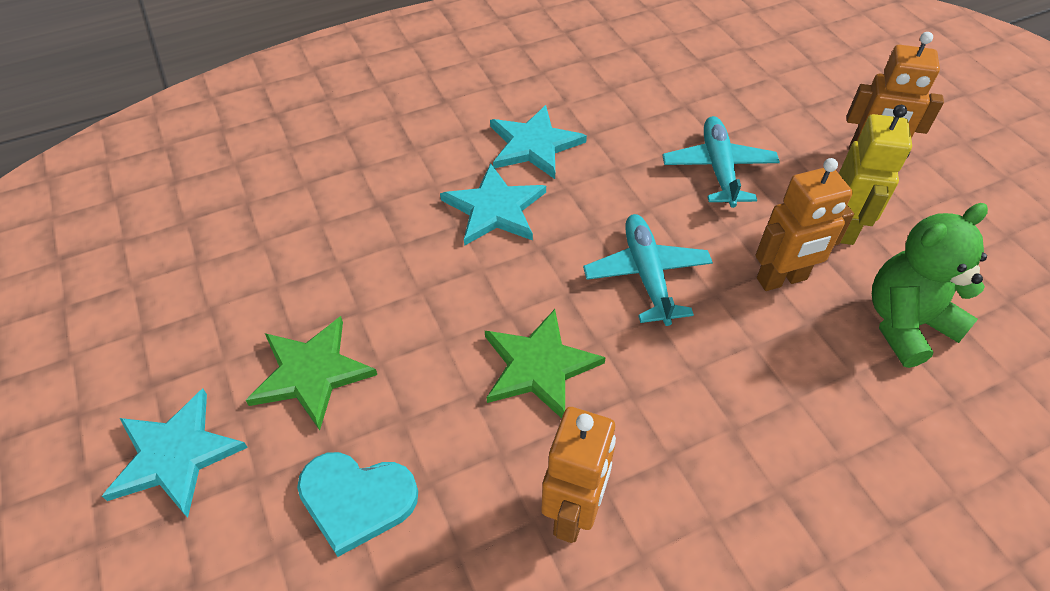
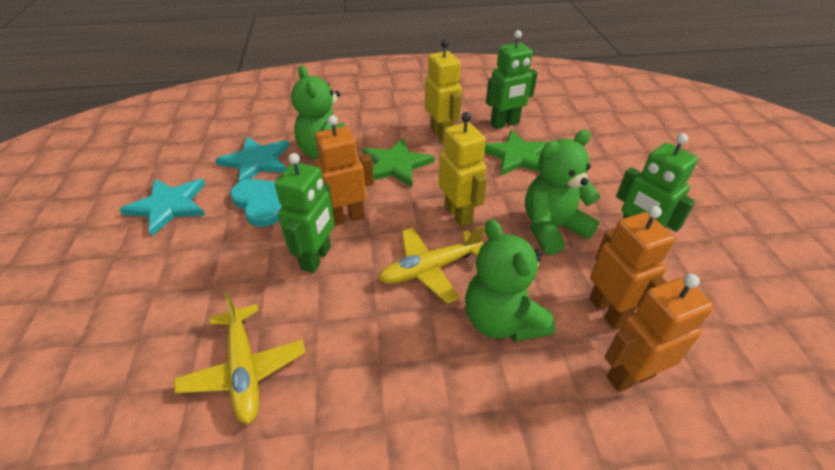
green robot: none = 0 -> [275,153,335,273] [486,30,538,129] [616,133,698,232] = 3
green teddy bear: [872,203,988,368] = 1 -> [291,65,357,159] [465,219,555,342] [525,130,601,255] = 3
turquoise plane: [583,214,713,326] [662,116,780,208] = 2 -> none = 0
turquoise star: [102,389,248,518] [440,163,546,246] [490,105,587,179] = 3 -> [119,179,205,236] [215,137,289,182] = 2
yellow plane: none = 0 -> [174,292,306,424] [379,226,485,304] = 2
yellow robot: [839,105,912,245] = 1 -> [425,39,462,143] [439,112,487,227] = 2

